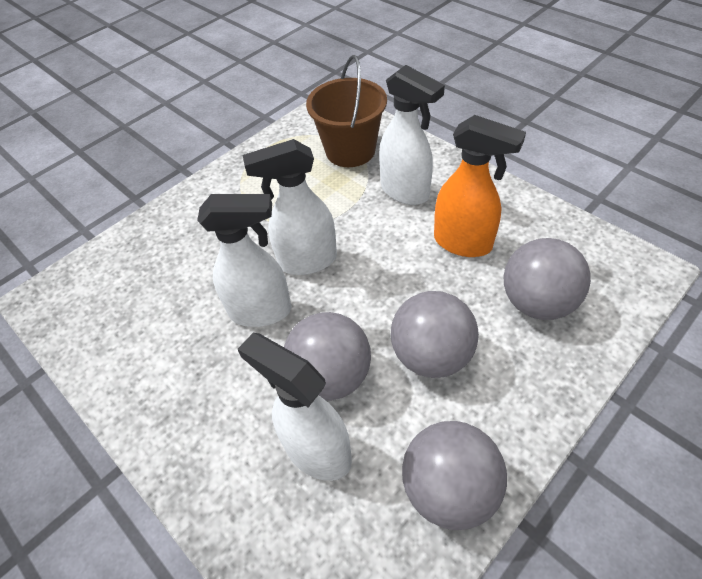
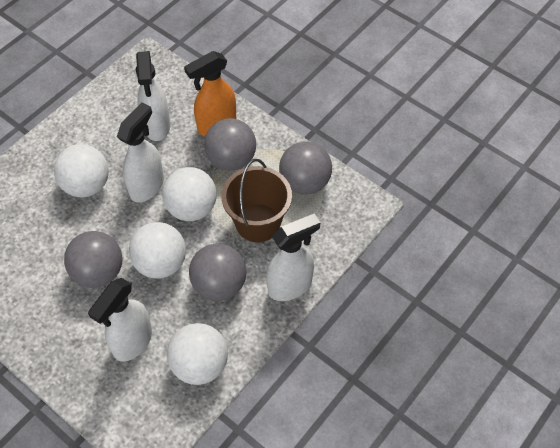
white ball: none = 0 -> [54,144,109,198] [129,222,186,279] [162,167,217,221] [167,323,228,385] = 4

